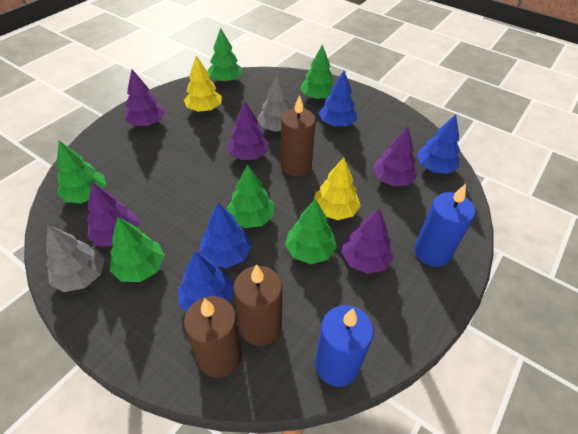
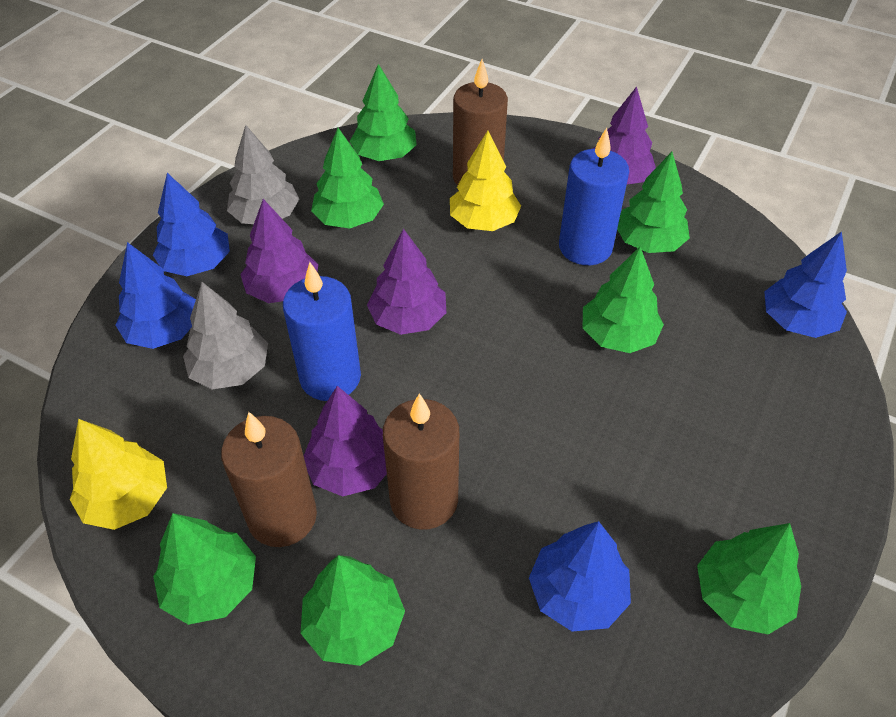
green tree: [56,141,106,203] [110,216,165,282] [207,28,242,82] [226,165,274,228] [285,199,337,264] [300,44,334,99] = 6 -> [153,513,256,625] [301,555,405,666] [311,128,384,229] [350,64,417,161] [583,247,664,353] [617,152,690,253] [697,523,801,635] = 7
purple tree: [87,182,139,247] [125,69,165,126] [227,101,269,160] [341,208,394,274] [373,126,417,186] = 5 -> [240,199,318,303] [304,386,387,497] [367,229,446,335] [592,86,656,184] = 4

